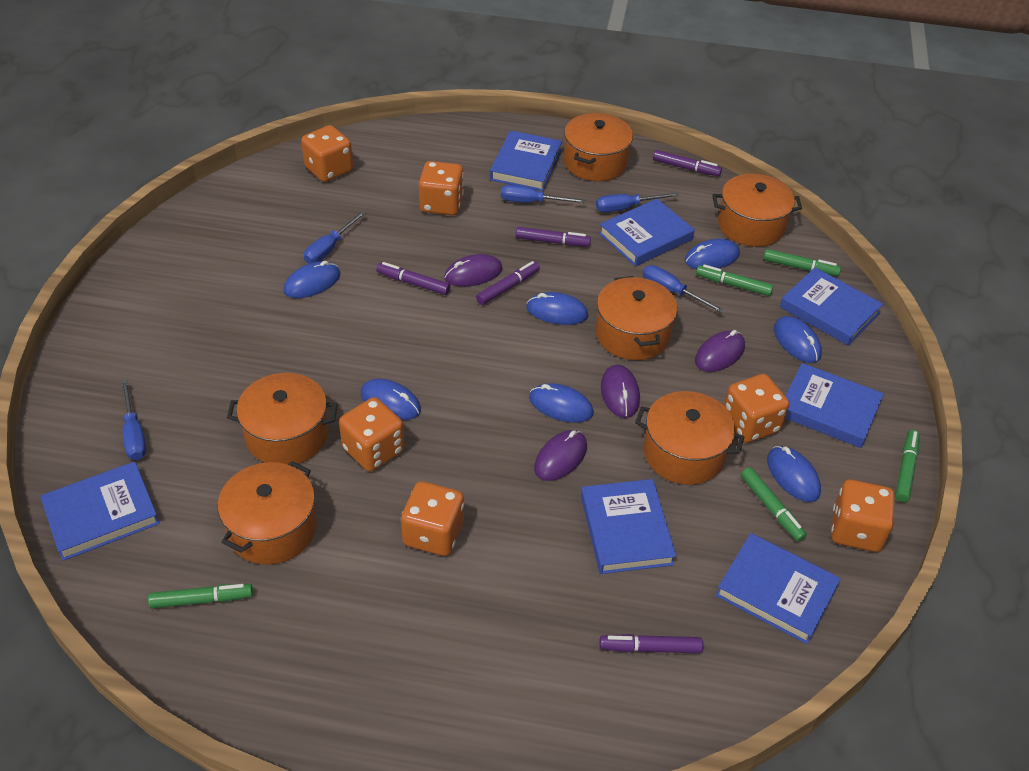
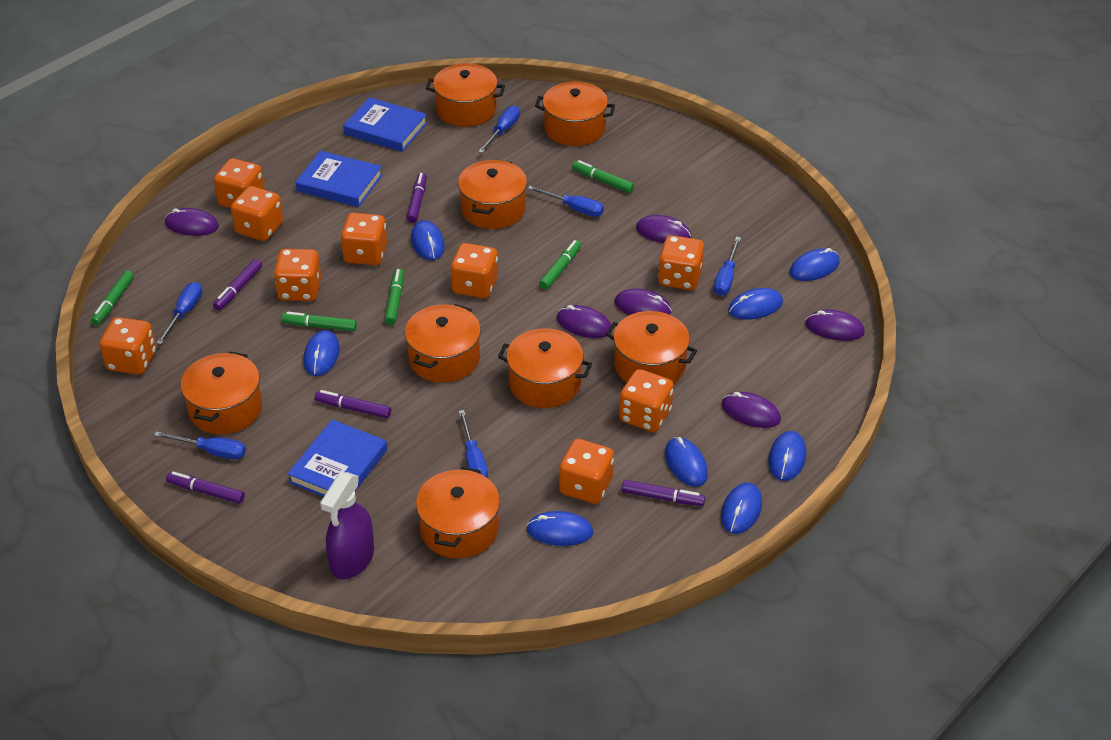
blue book: [40,462,160,561] [490,131,562,191] [581,479,676,574] [599,199,695,266] [716,533,841,644] [780,267,883,346] [785,363,884,448] = 7 -> [287,420,387,497] [295,151,382,207] [343,97,427,152] = 3
blue mouse: [283,261,340,298] [361,379,421,420] [527,292,588,325] [529,383,594,423] [685,239,740,269] [767,446,821,502] [774,316,822,363] = 7 -> [303,330,340,376] [411,220,445,260] [526,511,593,546] [665,437,708,487] [721,482,762,534] [728,288,783,320] [768,431,806,481] [789,248,840,281] = 8
blue screwdriver: [121,379,146,460] [304,211,366,264] [501,185,586,203] [596,192,679,212] [643,265,725,313] = 5 -> [154,431,246,460] [156,282,202,345] [459,410,488,478] [478,105,520,153] [527,186,604,217] [714,237,741,296] = 6
orange dice: [301,125,353,182] [339,397,404,471] [401,481,464,556] [419,161,464,215] [724,374,789,443] [831,479,895,552] = 6 -> [99,317,156,375] [214,158,265,208] [231,186,283,241] [274,249,321,301] [341,213,387,265] [451,243,498,298] [559,439,614,504] [619,369,674,432] [658,235,704,290] = 9
orange pot: [218,461,317,565] [227,373,338,465] [564,113,633,181] [596,276,678,360] [635,391,744,485] [712,174,802,247] = 6 -> [181,352,262,434] [405,304,481,383] [416,467,500,559] [426,63,505,127] [458,160,527,229] [498,328,592,408] [535,82,615,146] [606,311,697,384] = 8
purple mouse: [444,254,503,287] [534,430,587,481] [601,365,640,418] [695,330,745,372] = 4 -> [165,208,219,236] [556,305,612,338] [614,288,672,315] [636,215,691,243] [721,392,781,428] [805,310,865,341] = 6
purple spray bottle: none = 0 -> [320,472,374,580] = 1

